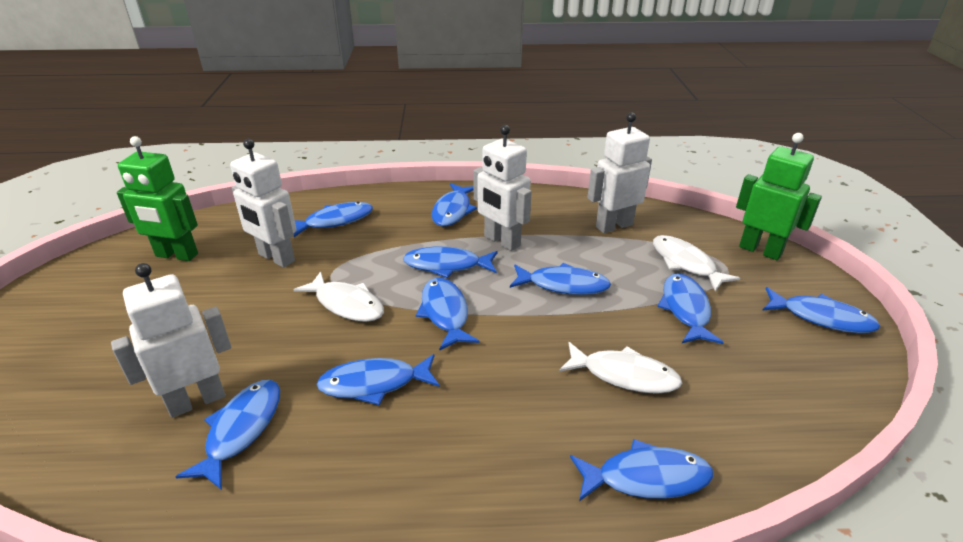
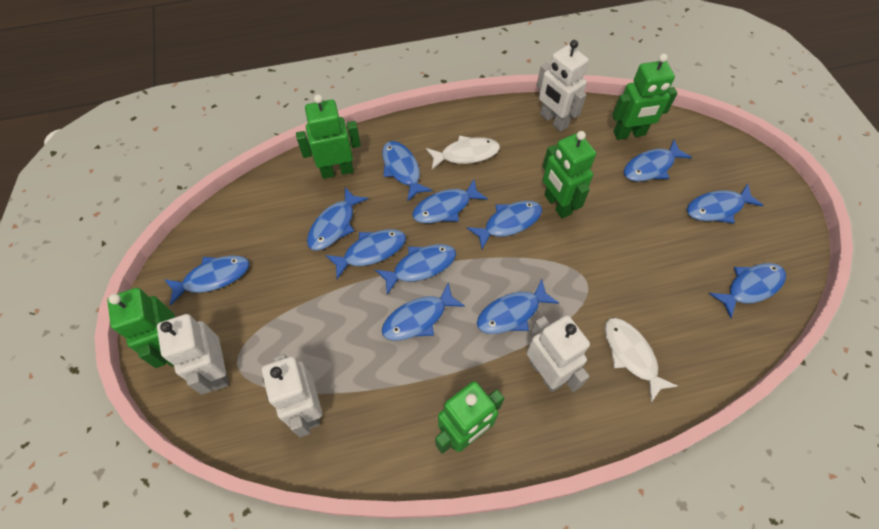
blue fish: [175,380,280,490] [294,202,373,237] [316,354,440,405] [403,246,498,278] [416,278,479,351] [432,183,477,226] [510,263,611,295] [570,439,713,501] [657,273,724,344] [762,287,880,333] = 10 -> [164,256,249,306] [307,187,368,251] [325,229,406,279] [375,244,456,295] [382,141,433,201] [382,282,465,341] [412,180,488,223] [467,201,542,249] [477,279,559,334] [624,140,692,181] [687,184,764,223] [709,263,786,318] = 12
green robot: [117,136,198,261] [736,133,822,260] = 2 -> [107,288,175,368] [296,94,361,179] [435,381,504,454] [543,131,596,218] [612,54,677,140] = 5
white fish: [293,271,384,322] [559,342,682,394] [653,235,740,292] = 3 -> [426,135,500,169] [604,318,678,403] = 2

